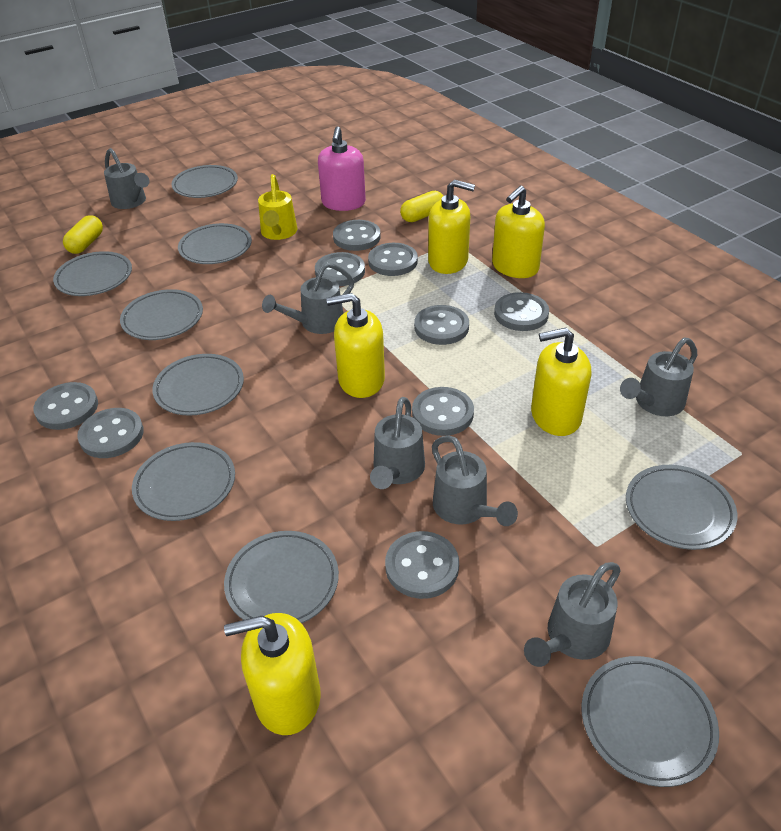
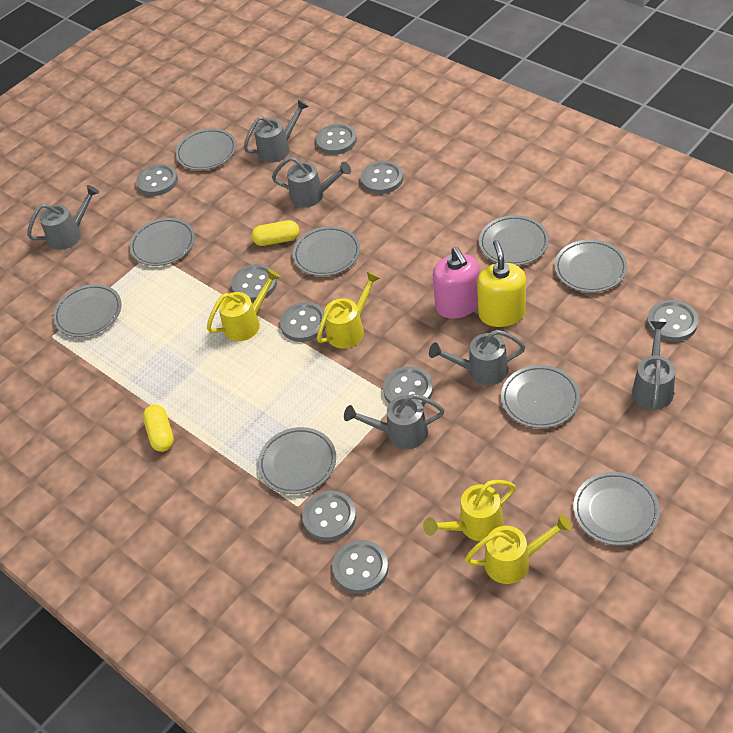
yellow soap dispenser: [224,613,320,735] [326,293,385,398] [428,179,475,274] [492,186,545,278] [531,328,591,436] = 5 -> [477,240,526,327] = 1
yellow watering can: [258,174,298,240] = 1 -> [207,269,281,341] [317,271,380,349] [423,480,516,541] [465,514,572,584] = 4

